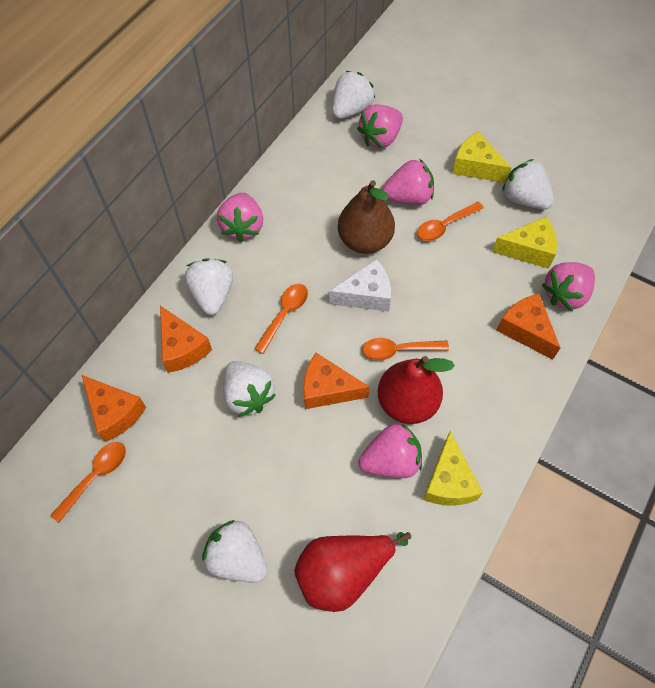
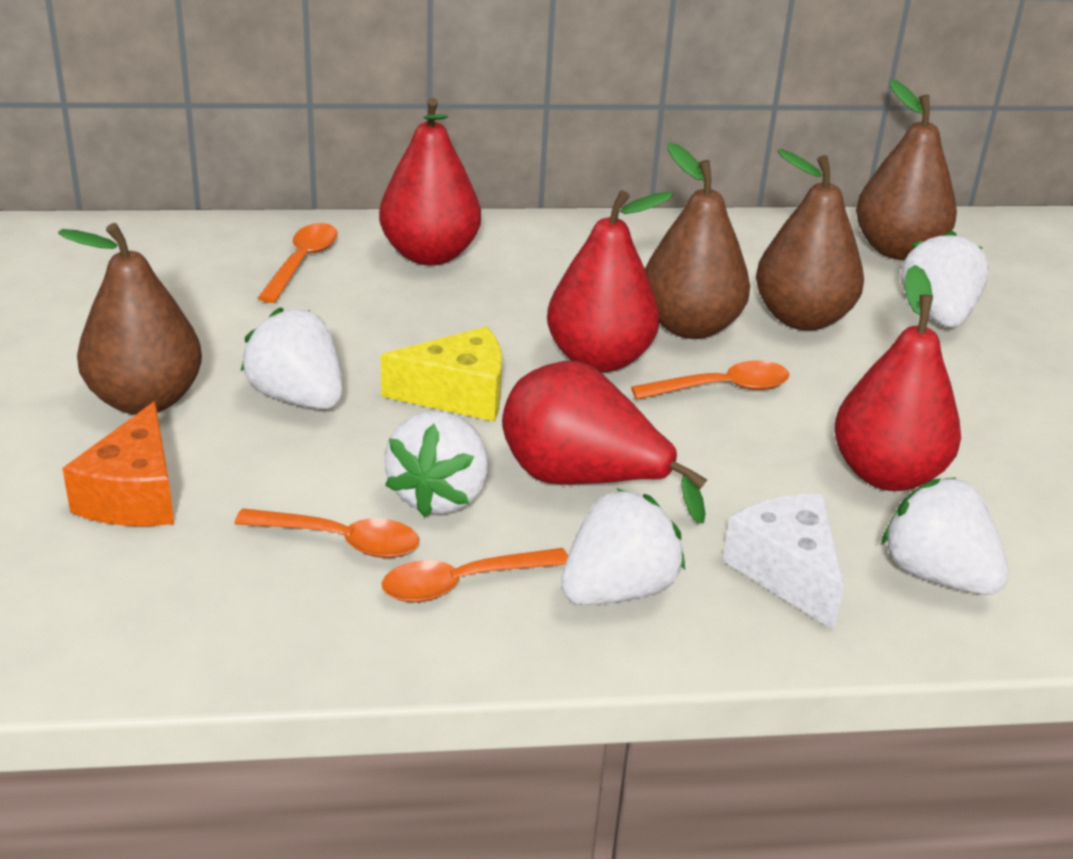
brown pear: [338,180,395,254] = 1 -> [58,223,202,415] [645,142,750,339] [756,149,864,331] [856,79,957,260] = 4
orange cheese: [82,375,146,442] [160,306,212,373] [303,353,370,409] [496,294,560,360] = 4 -> [62,402,174,526] = 1
pink strawberry: [217,193,263,242] [357,104,403,148] [358,423,422,478] [382,159,434,205] [542,262,595,311] = 5 -> none = 0
red pear: [294,532,411,612] [378,356,455,424] = 2 -> [379,98,481,265] [502,361,707,523] [547,190,673,372] [834,265,961,491] = 4
yellow cheese: [423,431,483,505] [452,131,511,183] [492,216,557,269] = 3 -> [381,327,502,421] = 1

